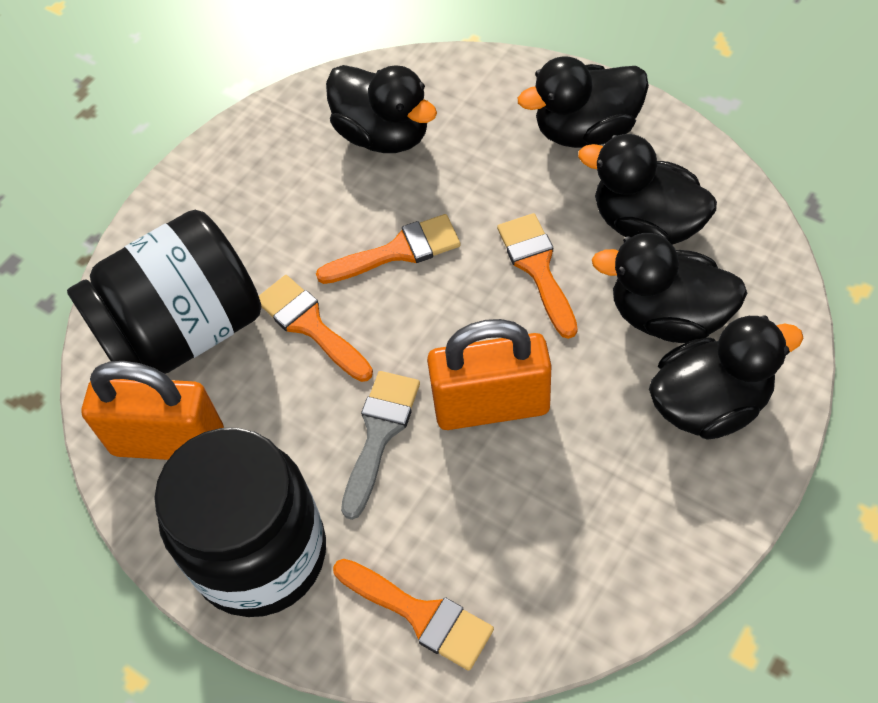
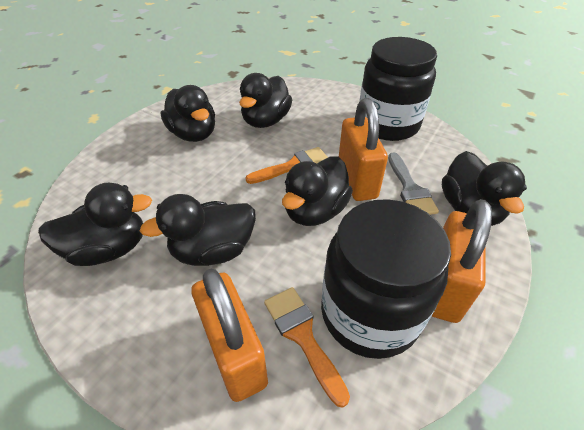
black duck: [326,65,437,153] [518,56,649,148] [578,134,717,245] [592,233,747,343] [649,315,804,440] = 5 -> [38,183,152,266] [140,194,256,266] [160,85,215,142] [239,73,292,128] [282,157,353,226] [442,151,527,226] = 6
orange brush: [259,275,373,382] [316,214,461,284] [333,559,494,671] [497,213,578,339] = 4 -> [246,147,328,184] [264,287,350,408] = 2
orange padlock: [82,361,224,460] [427,319,551,430] = 2 -> [191,269,268,402] [339,98,388,201] [431,199,492,323] = 3

